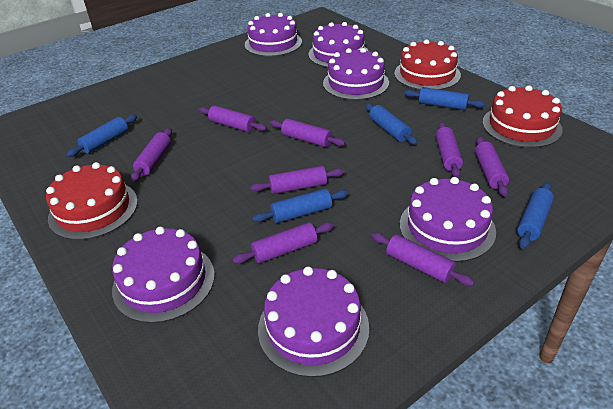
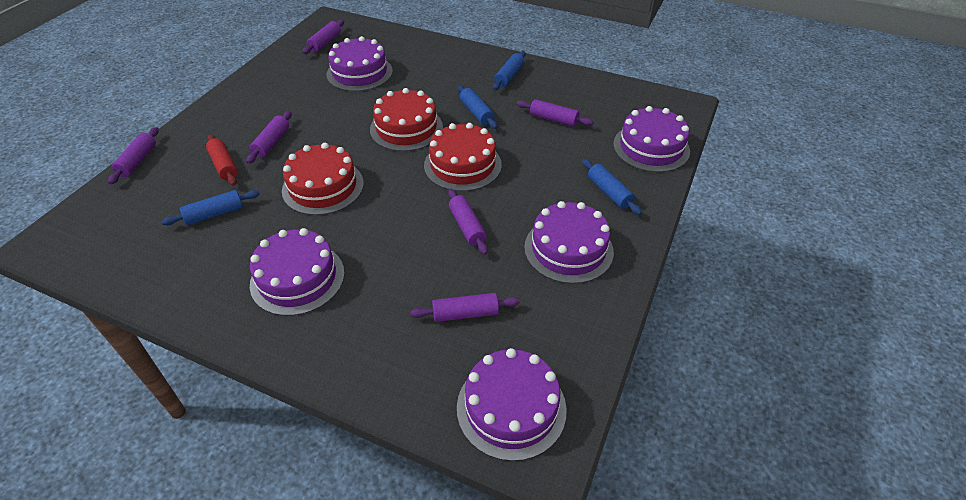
blue rolling pin: [66,115,137,157] [252,189,349,223] [365,103,418,145] [404,87,485,110] [517,182,554,249] = 5 -> [161,190,260,225] [457,85,498,129] [493,51,525,90] [582,159,642,215] = 4
purple cake: [112,227,215,323] [245,13,302,56] [258,267,369,377] [308,22,368,67] [323,48,389,100] [400,177,496,262] = 6 -> [250,228,344,316] [327,36,393,91] [457,348,567,461] [524,201,614,284] [613,106,690,172] = 5
purple rolling pin: [131,128,172,182] [199,105,267,132] [232,222,334,264] [250,166,344,194] [270,119,346,147] [371,233,475,286] [436,122,463,178] [475,137,509,196] = 8 -> [108,127,159,184] [246,111,292,164] [302,20,344,54] [410,293,520,322] [448,189,488,255] [517,99,593,127] = 6
red rolling pin: none = 0 -> [206,135,238,186] = 1

